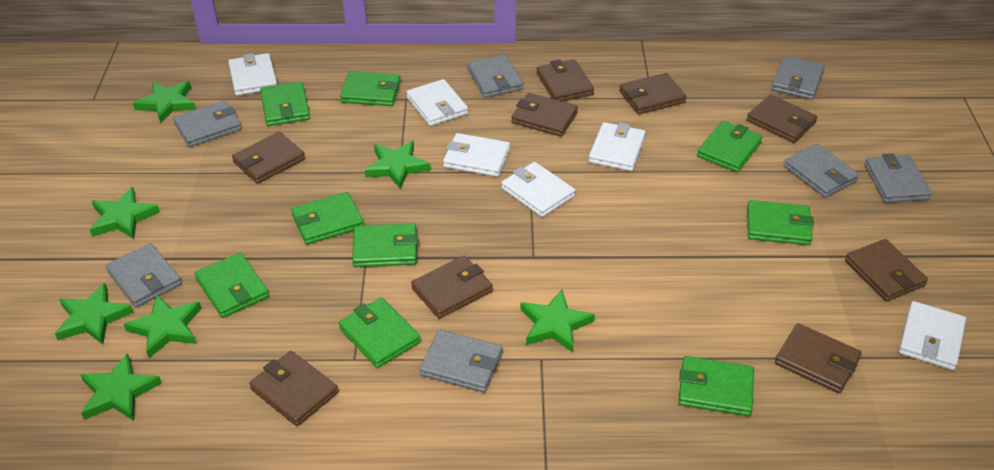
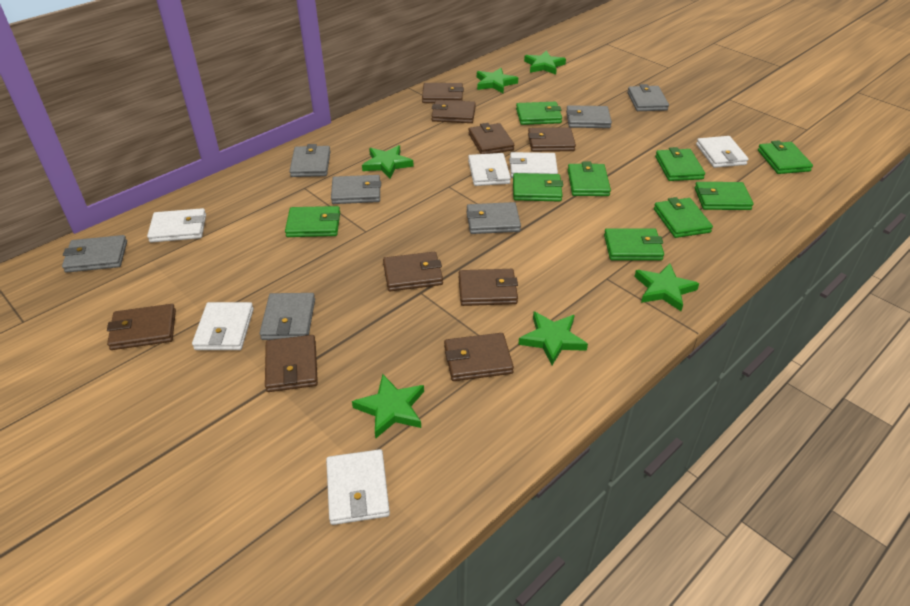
green star: [55,283,133,344] [80,353,162,421] [90,187,160,239] [124,295,201,358] [133,81,196,123] [365,141,431,189] [520,290,595,352] = 7 -> [352,374,424,439] [362,145,414,179] [477,68,518,94] [518,312,588,365] [524,51,566,75] [634,263,699,311] = 6

